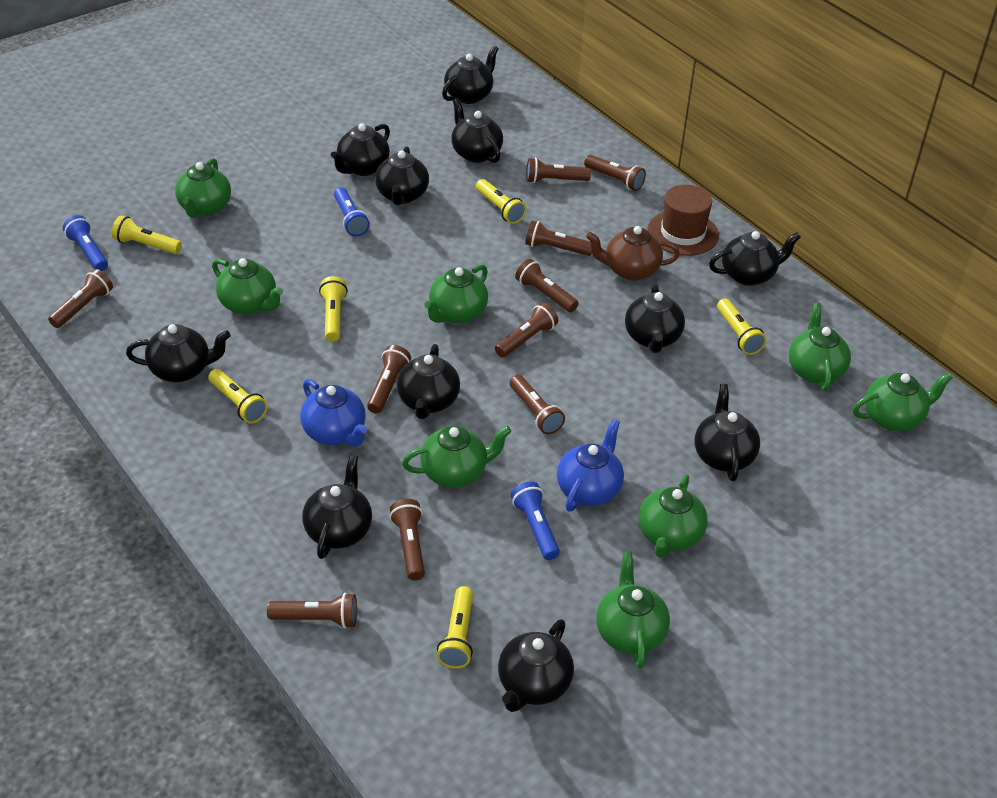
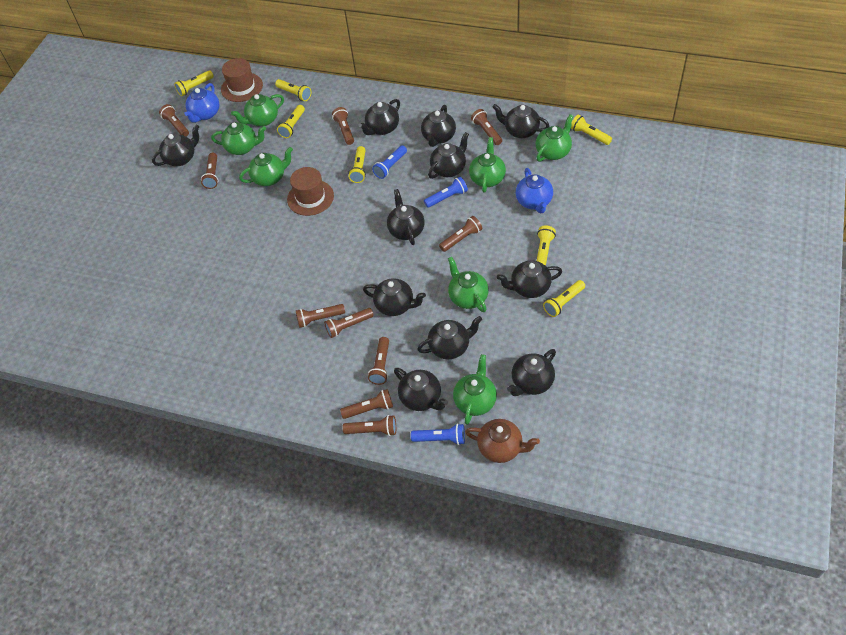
brown hat: [647,185,719,256] = 1 -> [221,58,263,102] [287,167,334,216] = 2
green teapot: [175,158,231,218] [212,258,283,315] [402,426,511,488] [424,265,488,324] [596,551,670,668] [638,474,708,558] [789,303,851,391] [853,372,953,431] = 8 -> [211,122,266,155] [231,94,284,127] [239,147,293,186] [448,257,489,312] [453,354,497,425] [469,137,506,193] [535,114,573,162] = 7
yellow flashlight: [112,215,182,254] [208,369,268,423] [319,276,348,341] [437,586,473,669] [476,179,526,224] [717,298,766,355] = 6 -> [174,70,214,96] [275,79,311,101] [277,105,305,138] [348,146,366,183] [537,225,556,266] [543,280,585,317] [571,114,612,145] = 7

